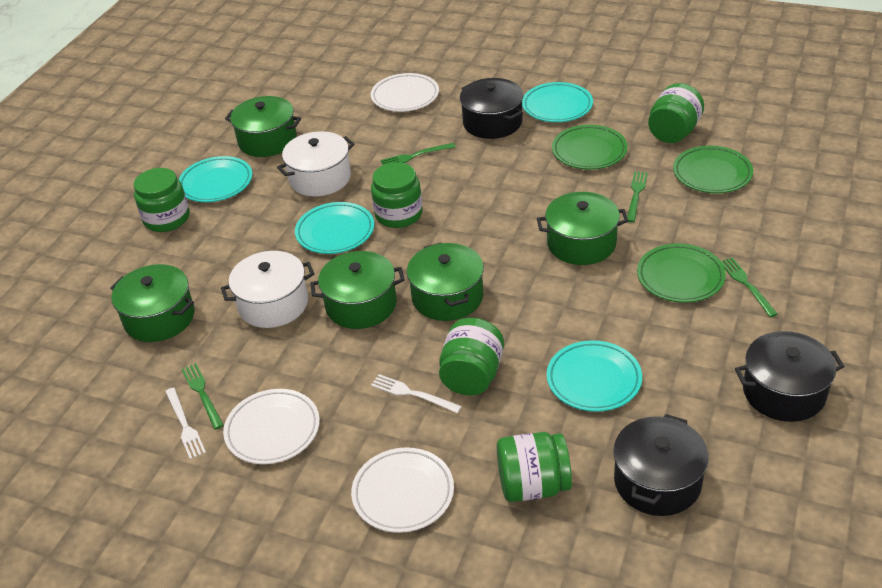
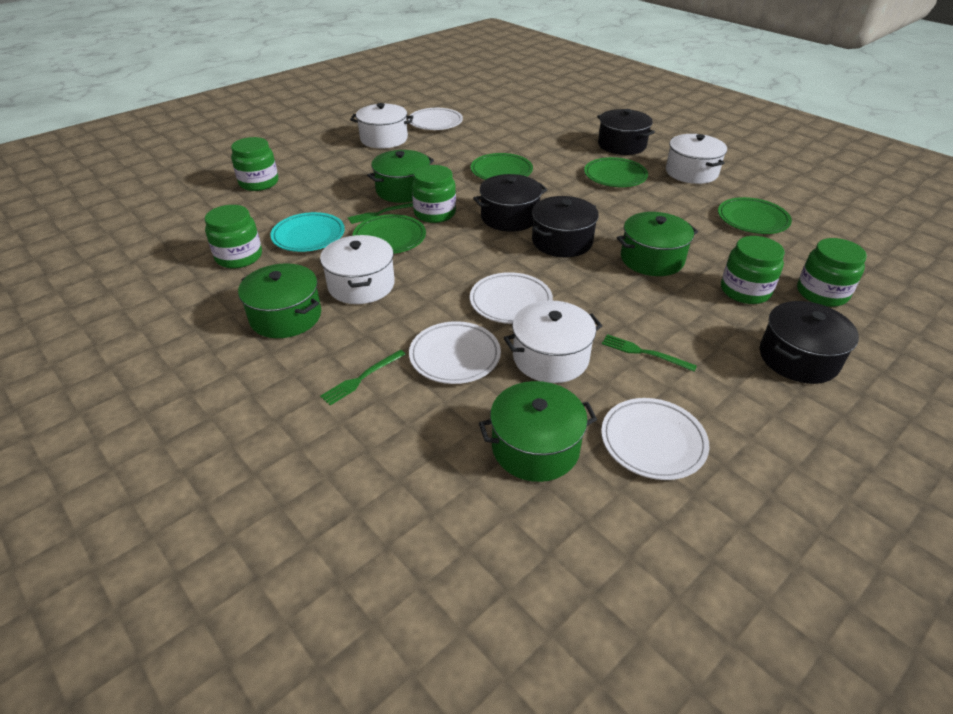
black pot: [460,78,524,139] [613,414,709,516] [735,331,845,422] = 3 -> [473,174,547,232] [532,196,599,257] [597,109,655,155] [760,301,859,384] = 4
green fork: [182,363,224,430] [381,143,456,165] [627,171,648,222] [721,257,778,317] = 4 -> [320,350,406,405] [348,202,413,224] [602,334,697,372] = 3
green plate: [552,125,628,169] [637,244,726,303] [673,146,753,193] = 3 -> [353,214,426,254] [471,153,533,180] [584,157,648,187] [718,197,792,234] = 4
green pot: [110,264,194,342] [225,96,301,157] [310,251,404,329] [407,243,484,321] [537,192,628,265] = 5 -> [238,263,321,338] [367,150,434,203] [479,381,597,482] [617,212,698,276] = 4
turquoise plate: [178,156,252,202] [295,202,374,254] [522,82,593,122] [547,340,642,412] = 4 -> [270,212,345,252] = 1
white fork: [165,387,206,459] [371,374,462,413] = 2 -> none = 0
white plate: [223,389,320,464] [351,447,454,533] [371,73,439,112] = 3 -> [408,108,463,130] [409,321,501,384] [470,272,553,324] [601,398,709,480] = 4
white pot: [221,251,314,328] [277,131,355,196] = 2 -> [320,235,395,304] [350,103,413,148] [504,300,602,383] [666,134,727,184] = 4

